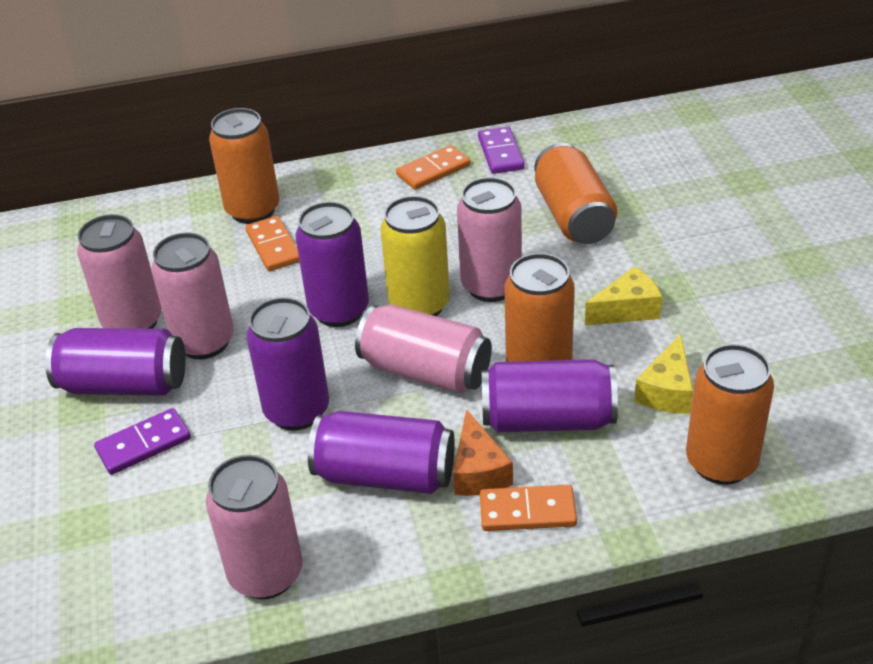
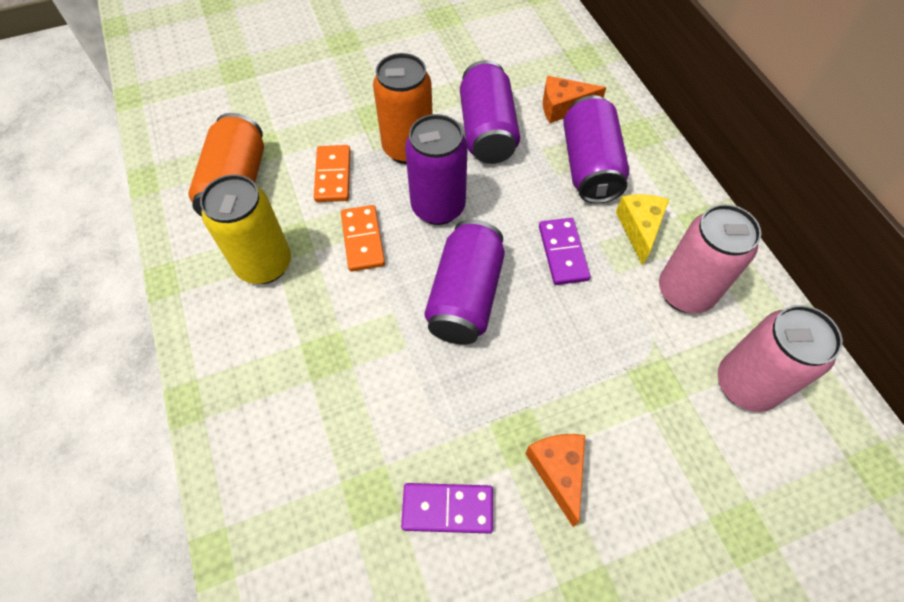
orange can: [209,108,279,224] [504,253,575,362] [534,143,617,244] [686,344,774,485] = 4 -> [188,113,264,217] [373,53,433,164] = 2
orange cheese: [453,409,513,496] = 1 -> [525,434,585,527] [543,76,606,123] = 2
orange domino: [245,216,299,271] [396,145,470,190] [480,485,577,531] = 3 -> [314,145,350,202] [341,205,385,272] = 2
pink can: [77,214,162,329] [151,232,234,359] [206,455,303,599] [355,305,492,393] [457,177,522,302] = 5 -> [659,204,761,313] [718,305,843,412] = 2
purple can: [45,328,186,396] [246,297,329,431] [296,202,369,327] [308,411,455,494] [482,359,618,432] = 5 -> [405,114,468,225] [424,219,505,345] [460,60,520,164] [563,95,629,203] = 4
yellow cheese: [585,266,662,325] [634,334,693,413] = 2 -> [616,194,669,265] = 1

